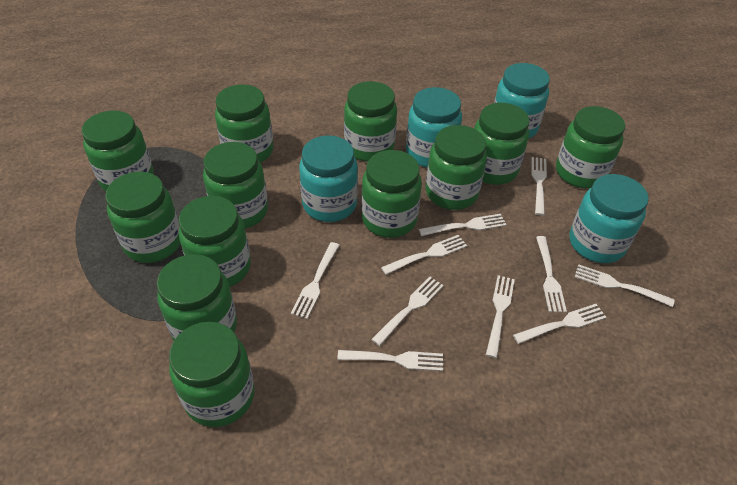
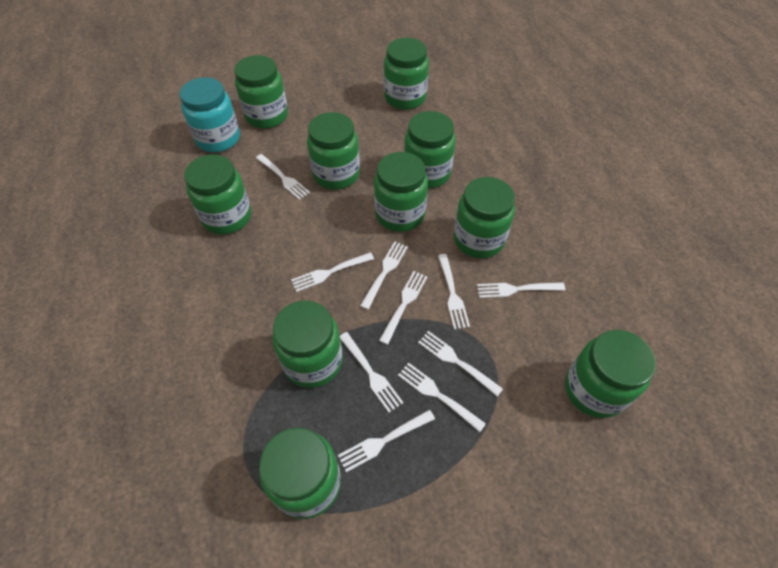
green jar: [82,111,154,191] [105,172,181,263] [157,254,237,340] [169,322,255,427] [179,196,251,287] [203,142,268,229] [215,85,274,163] [344,81,397,162] [361,150,422,238] [426,125,487,210] [474,103,530,185] [556,106,625,188] = 12 -> [184,154,251,235] [234,55,288,129] [260,427,341,519] [272,301,343,388] [307,112,360,190] [374,152,428,232] [384,38,429,110] [404,111,455,188] [454,177,515,258] [565,330,656,418] = 10
turquoise jar: [299,135,358,222] [406,87,462,168] [494,63,550,138] [569,174,649,263] = 4 -> [179,77,240,152] = 1

